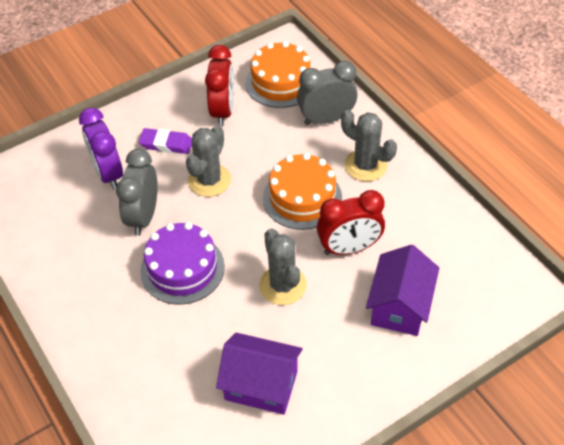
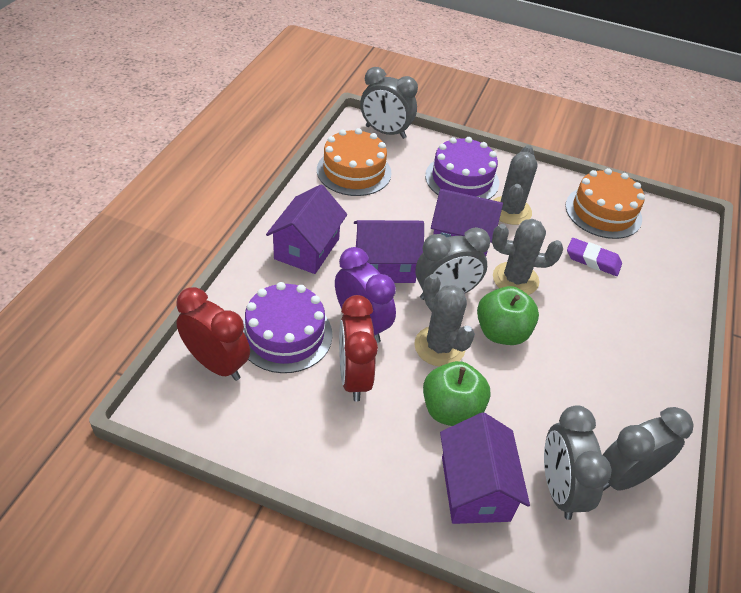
green apple: none = 0 -> [423,361,491,426] [477,286,539,345] = 2
grey clock: [116,149,158,236] [297,61,357,125] = 2 -> [360,67,418,139] [415,227,490,300] [544,405,612,520] [603,407,694,491] = 4
purple cake: [140,222,225,305] = 1 -> [243,282,333,373] [425,137,499,199] = 2
purple house: [216,333,303,415] [366,244,439,336] = 2 -> [266,185,347,274] [354,220,424,283] [431,189,503,256] [440,412,530,524] = 4

